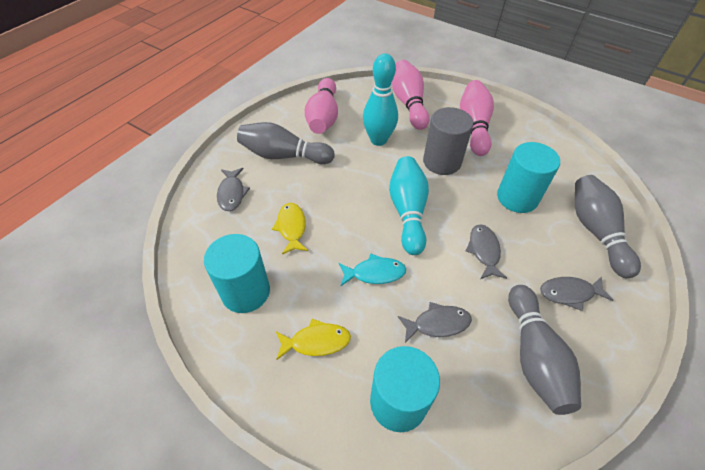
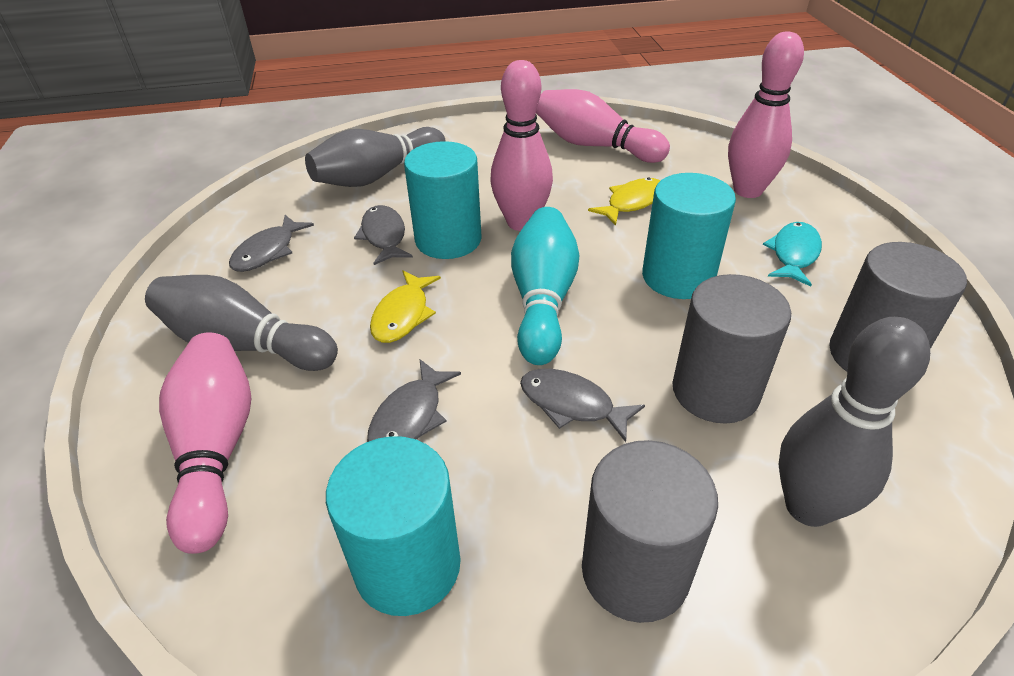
grey cylinder: [423,107,474,175] = 1 -> [582,440,718,623] [672,274,791,424] [829,242,967,372] = 3
pink bowling pin: [305,78,338,134] [392,60,430,130] [460,80,494,156] = 3 -> [159,333,251,554] [491,60,553,231] [536,89,670,163] [728,31,804,198] = 4
turquoise bowling pin: [363,53,398,146] [389,156,429,255] = 2 -> [511,207,579,365] = 1

